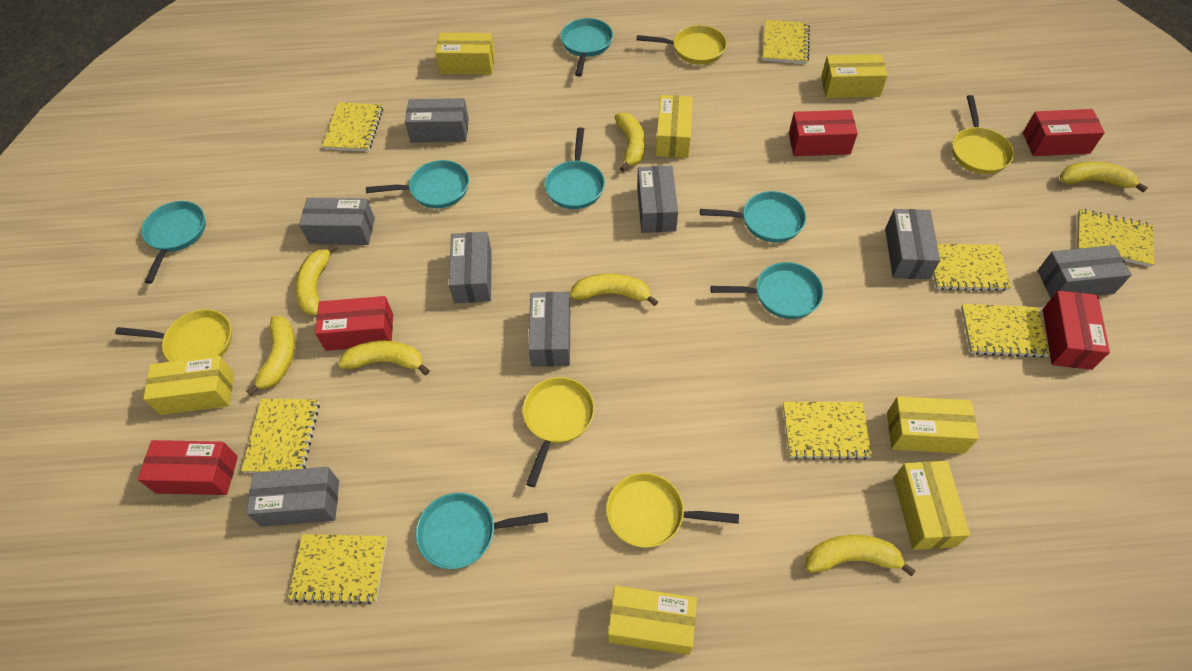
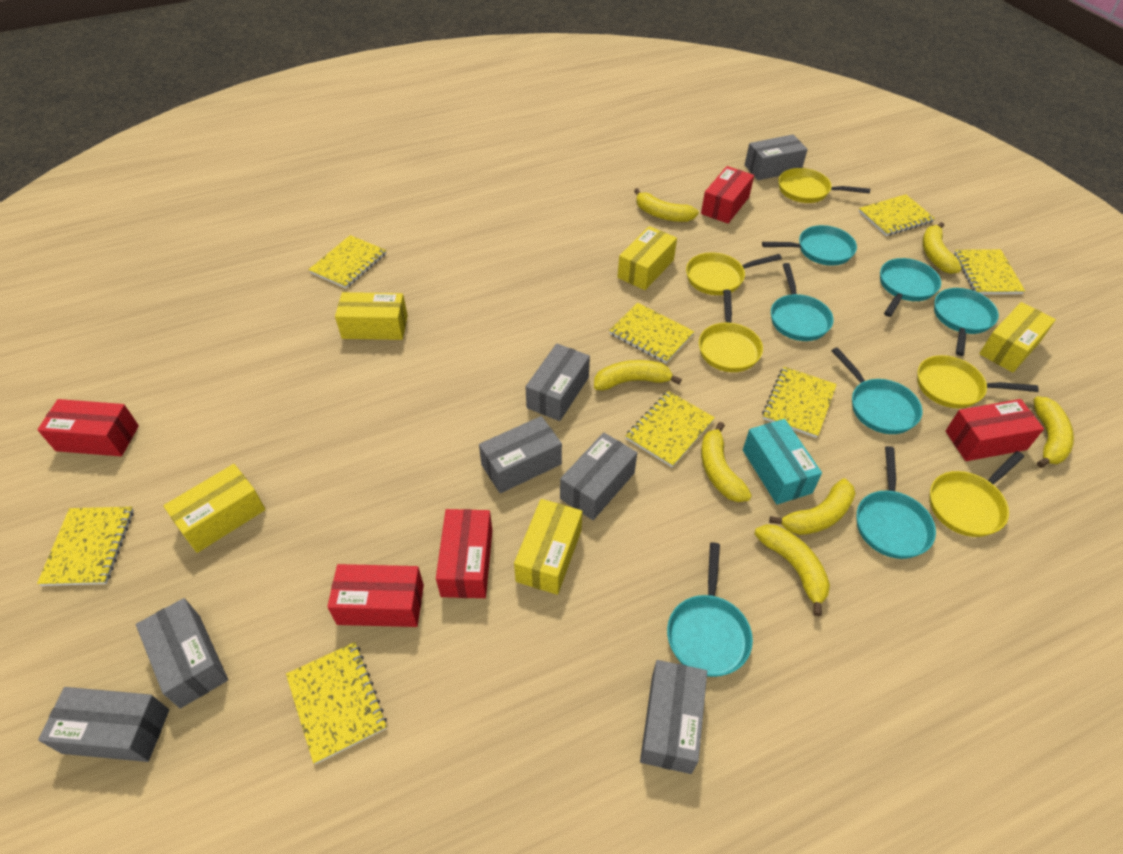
grey box: [246,467,339,527] [299,198,375,245] [405,98,469,143] [449,232,492,303] [528,292,570,367] [637,166,678,233] [885,209,940,280] [1038,245,1132,298] = 8 -> [38,687,169,762] [136,598,228,708] [479,416,562,493] [526,343,590,421] [560,433,637,520] [640,660,707,774] [745,134,808,180] = 7
turquoise box: none = 0 -> [743,419,822,505] = 1
yellow box: [143,356,234,415] [435,33,495,74] [608,586,697,655] [656,95,693,158] [821,54,888,98] [887,396,979,454] [894,461,970,550] = 7 -> [163,464,266,553] [335,292,408,340] [514,499,582,595] [618,226,677,290] [979,302,1056,372] = 5

